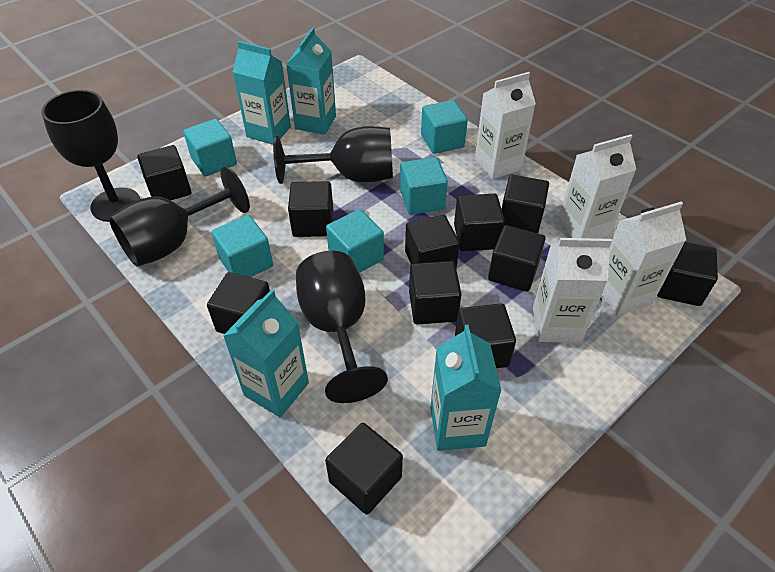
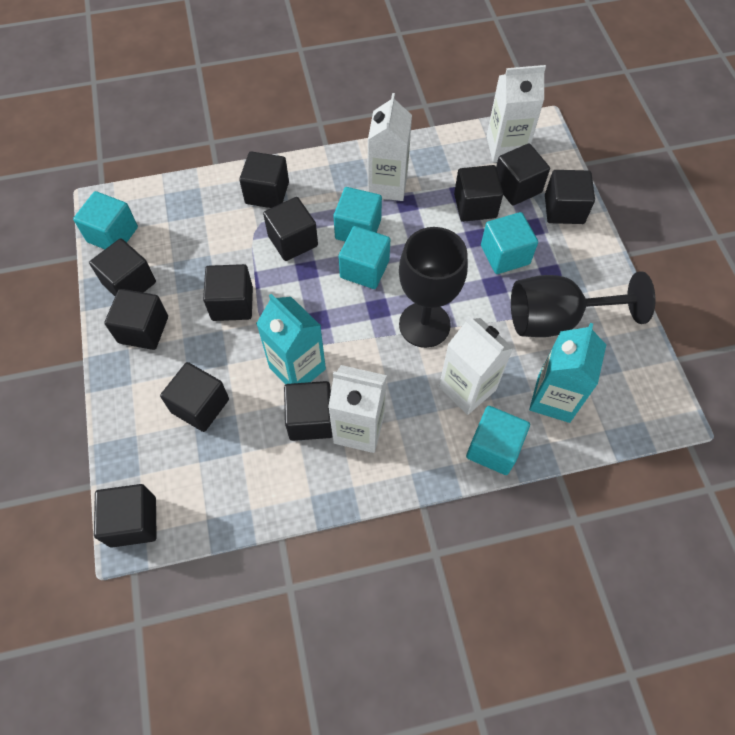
black goblet: [42,90,140,222] [109,166,250,267] [273,126,393,184] [296,251,388,403] = 4 -> [399,227,468,348] [511,271,656,337] = 2
turquoise carton: [223,289,309,417] [233,41,291,145] [286,27,336,135] [430,325,502,451] = 4 -> [256,294,326,384] [529,323,606,423] = 2

